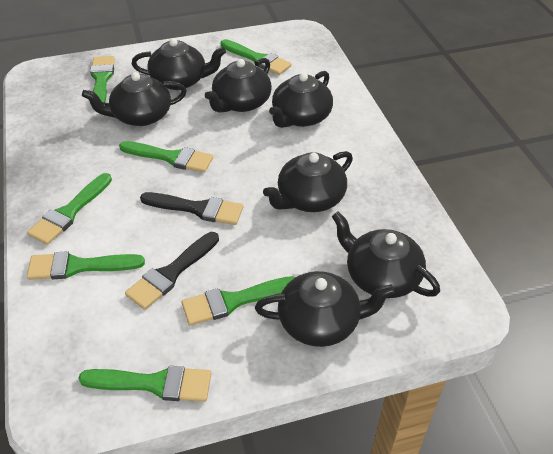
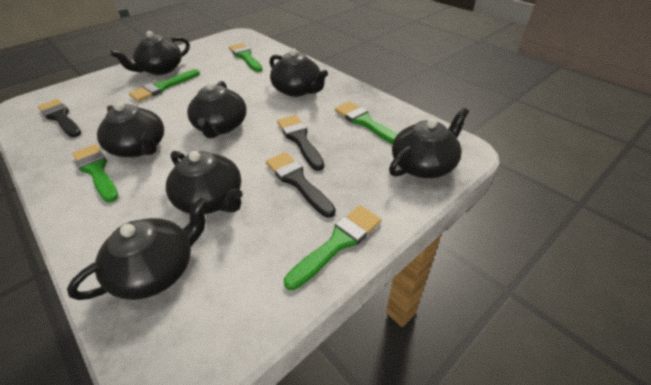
black brush: [125,232,219,310] [140,192,243,225] = 2 -> [38,99,81,137] [266,152,336,218] [277,115,324,171] = 3
green brush: [27,173,112,245] [27,251,145,280] [78,366,211,402] [90,56,115,103] [119,141,213,173] [182,276,295,326] [221,39,291,75] = 7 -> [72,144,118,203] [129,69,200,102] [229,43,263,72] [284,205,381,290] [335,101,398,144] = 5

